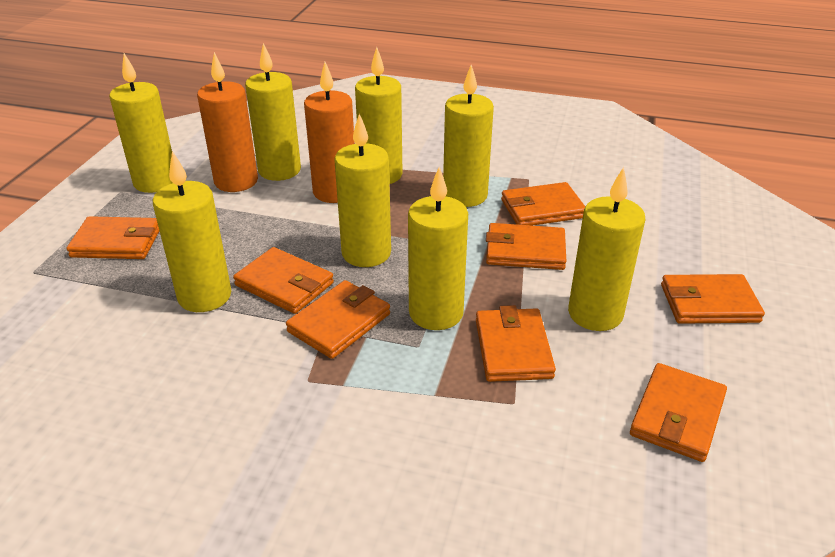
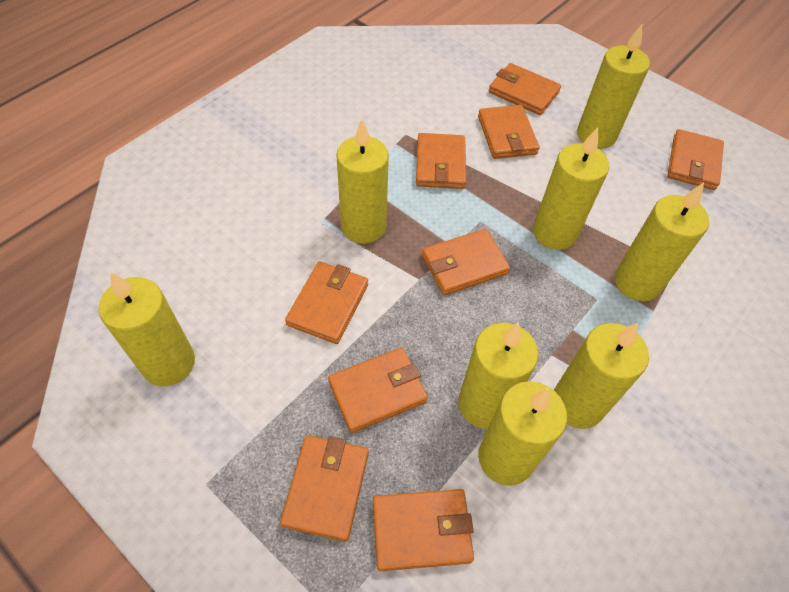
orange candle: [197,52,258,192] [304,62,355,203] = 2 -> none = 0
orange wallet: [67,216,159,259] [233,247,334,314] [286,280,390,359] [476,305,556,382] [486,223,566,270] [501,182,585,226] [630,363,727,462] [661,274,765,324] = 8 -> [280,435,369,542] [285,261,368,344] [328,348,428,433] [373,489,474,571] [416,133,466,189] [422,229,510,295] [478,105,540,159] [489,63,561,115] [667,129,724,190] = 9

